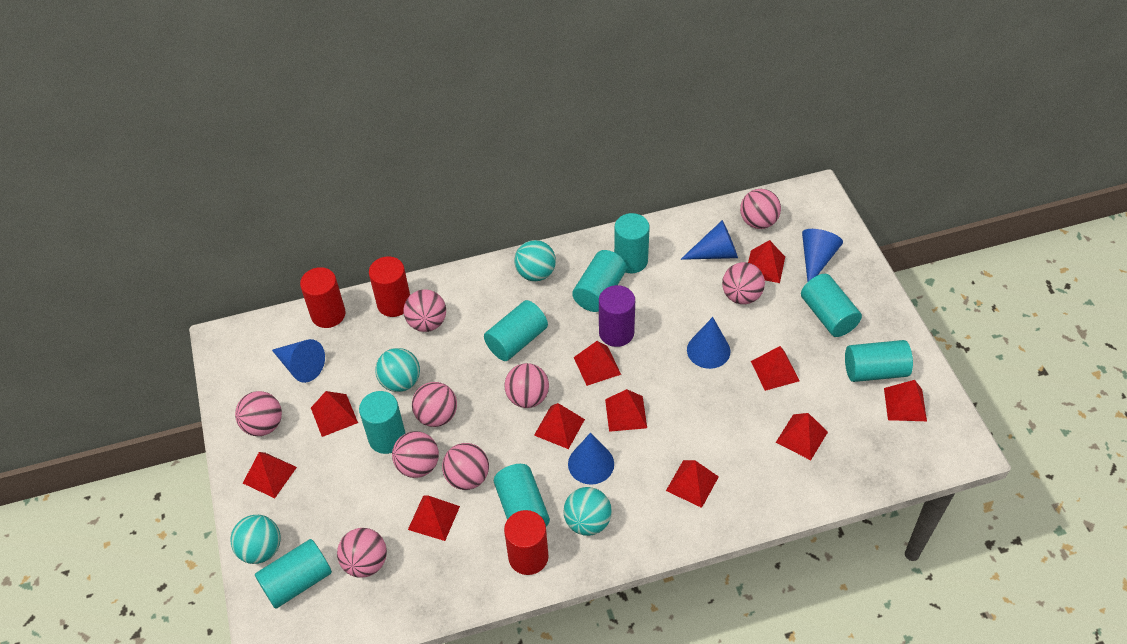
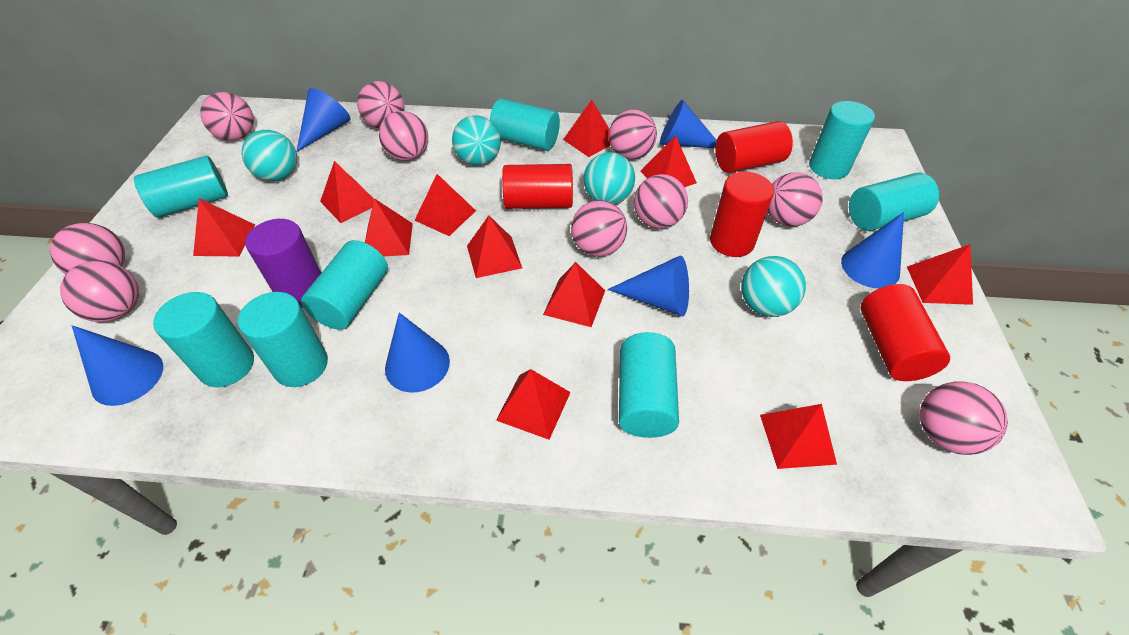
blue cone: [272,339,325,383] [568,433,614,485] [680,220,738,260] [687,317,730,369] [802,229,843,282] = 5 -> [72,325,163,406] [296,88,351,152] [385,312,450,392] [608,255,689,317] [660,100,717,148] [841,212,904,289] = 6
pink ball: [235,391,282,436] [337,528,387,578] [392,431,439,478] [404,289,446,332] [412,382,457,427] [442,443,489,490] [504,363,549,408] [722,262,765,304] [740,189,781,229] = 9 -> [50,223,125,274] [60,260,139,322] [200,92,254,141] [357,81,405,128] [379,111,428,161] [571,200,627,257] [609,110,657,159] [634,174,688,229] [767,172,823,227] [920,382,1008,455] = 10
red cylinder: [300,267,346,328] [369,256,410,317] [504,510,548,575] = 3 -> [502,164,573,209] [710,172,774,257] [715,121,793,173] [861,284,950,381] = 4

